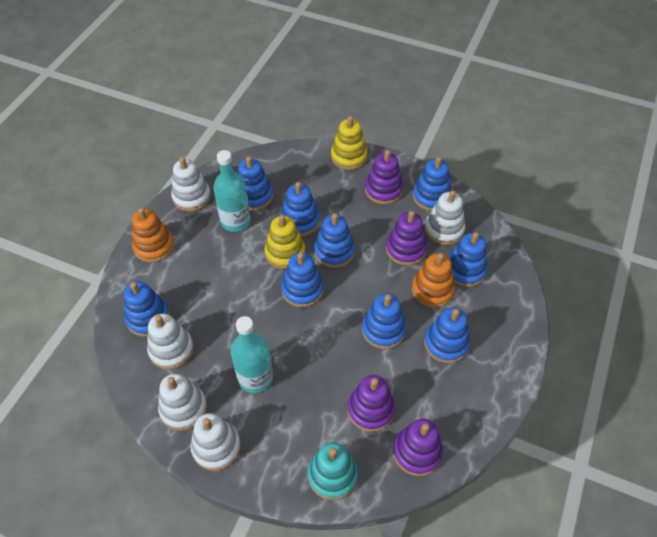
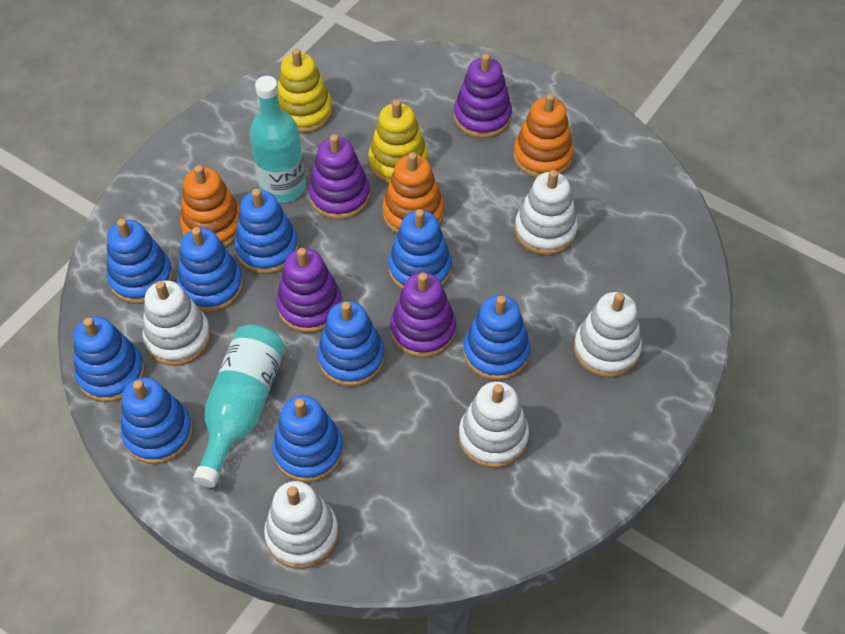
orange stacking toy: [132,208,174,263] [412,253,455,308] = 2 -> [180,165,240,247] [382,152,444,234] [513,94,574,178] = 3
turquoise stacking toy: [308,442,358,500] = 1 -> none = 0

